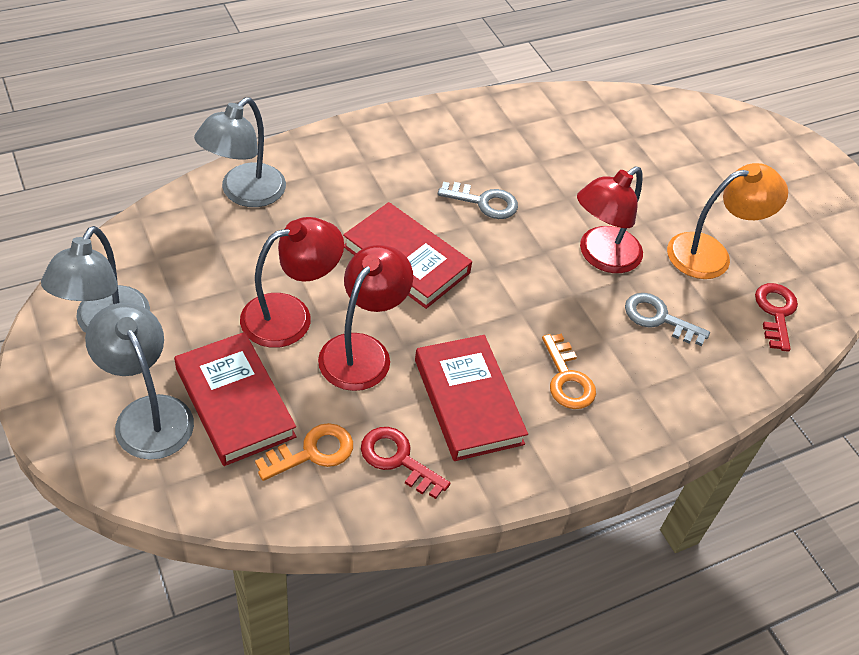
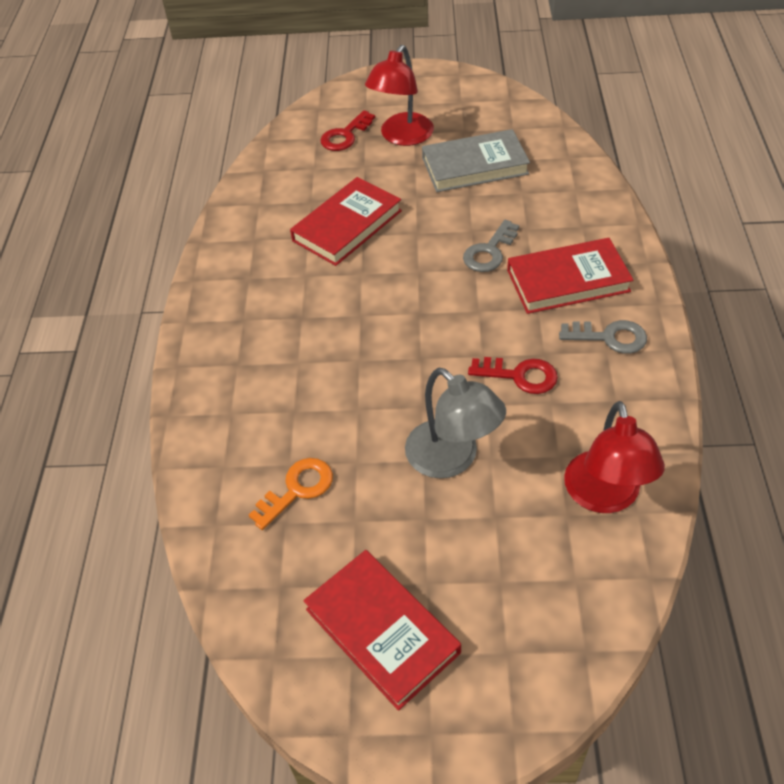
grey book: none = 0 -> [422,129,530,192] = 1
grey lamp: [41,226,150,333] [85,303,194,460] [194,98,286,207] = 3 -> [405,367,506,478] = 1
orange key: [255,423,353,481] [542,334,596,409] = 2 -> [249,458,333,530] = 1
orange lamp: [667,163,788,279] = 1 -> none = 0
red lamp: [240,217,344,348] [318,245,413,391] [577,167,643,273] = 3 -> [365,45,434,146] [564,401,665,513] = 2

